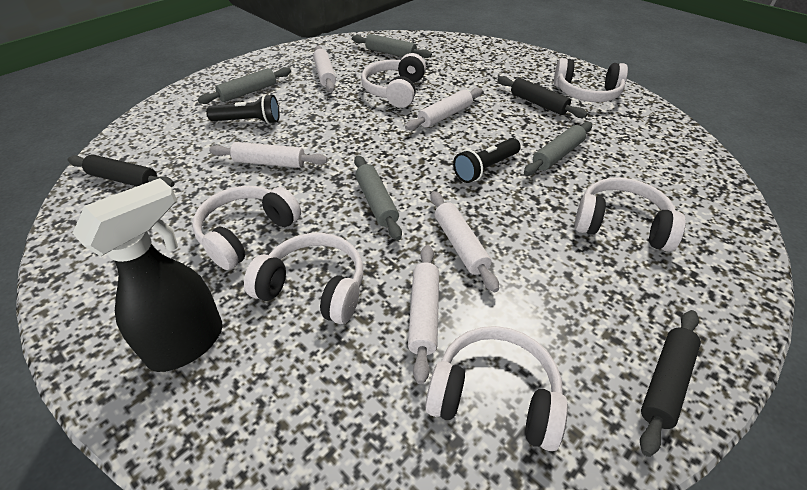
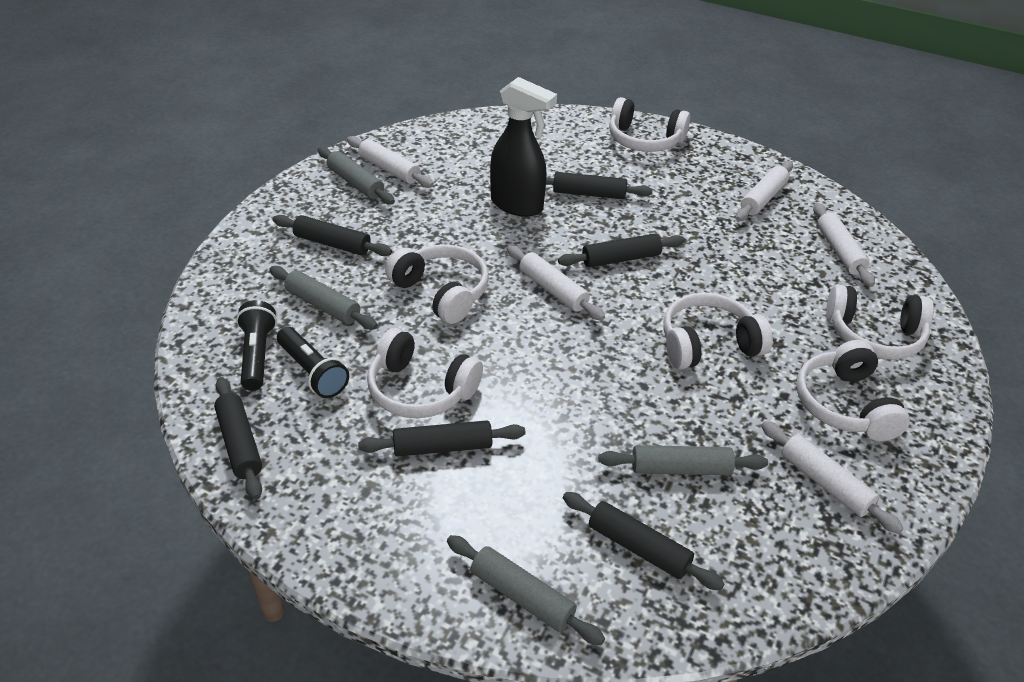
black rolling pin: [68,154,174,187] [498,76,588,118] [640,310,701,457] = 3 -> [214,377,262,500] [273,215,392,256] [358,420,526,457] [546,172,652,199] [558,234,685,267] [563,492,725,590] = 6

